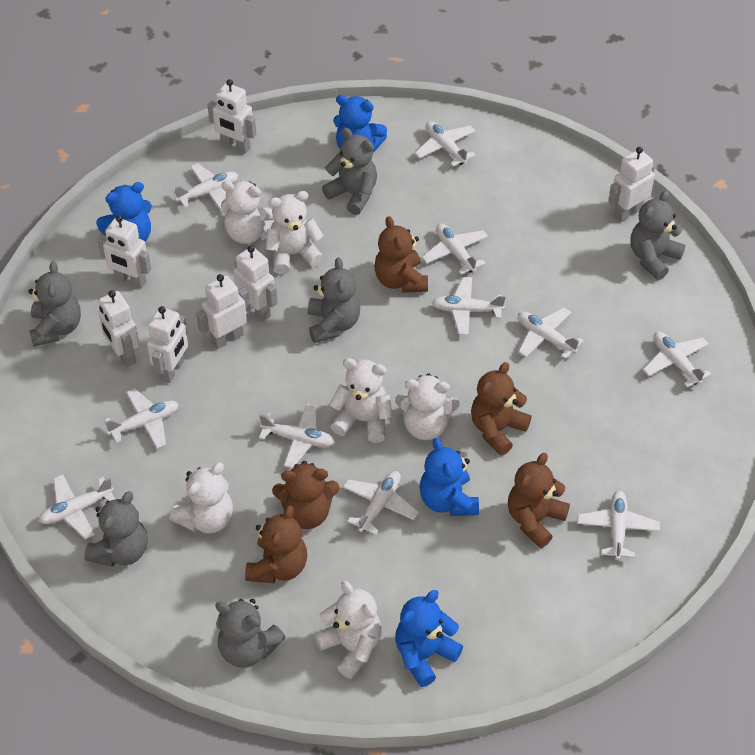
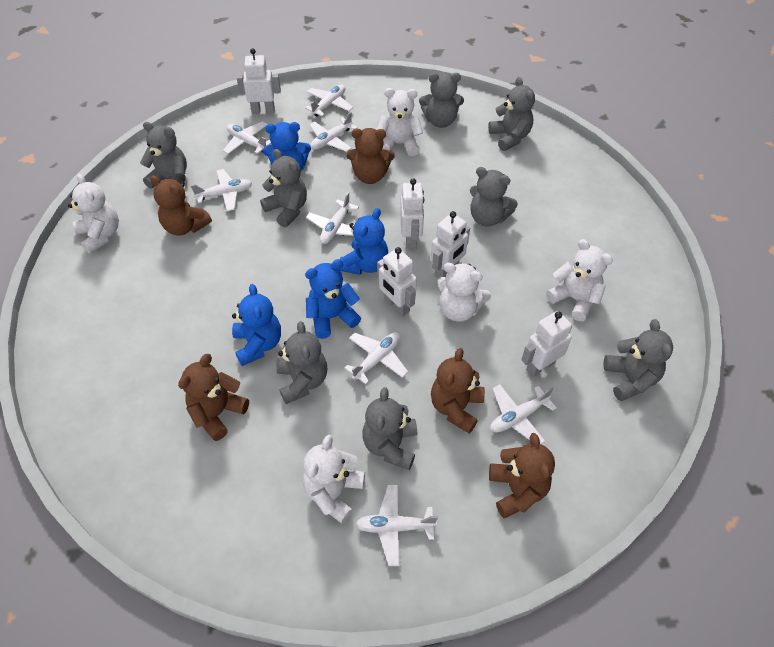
grey teddy bear: [28,261,81,347] [84,491,148,567] [215,599,286,668] [308,257,360,343] [322,128,377,215] [630,191,685,280] = 6 -> [140,122,187,189] [260,149,307,228] [276,321,327,404] [362,387,417,470] [419,73,464,128] [470,167,518,227] [488,77,535,151] [603,319,673,401] = 8
white plane: [39,474,115,539] [104,388,178,449] [173,163,238,211] [259,403,335,468] [343,471,419,535] [414,121,476,166] [422,223,488,274] [432,277,506,335] [518,308,584,359] [577,491,660,560] [643,332,712,388] = 11 -> [191,169,252,211] [223,121,271,154] [305,85,353,117] [306,192,359,244] [309,112,358,152] [345,332,408,384] [356,485,438,566] [490,384,557,444] = 8
white robot: [98,215,151,289] [98,290,140,367] [147,306,188,383] [196,274,250,349] [208,79,256,154] [233,245,278,322] [608,147,655,222] = 7 -> [237,48,281,114] [377,247,417,317] [400,178,424,249] [431,211,470,279] [521,311,572,377] = 5
white teddy bear: [170,462,233,534] [221,181,275,244] [266,191,324,275] [314,581,382,679] [329,358,392,443] [395,374,460,440] = 6 -> [68,174,119,254] [303,435,365,524] [377,88,423,156] [437,263,491,322] [546,239,613,321] = 5

